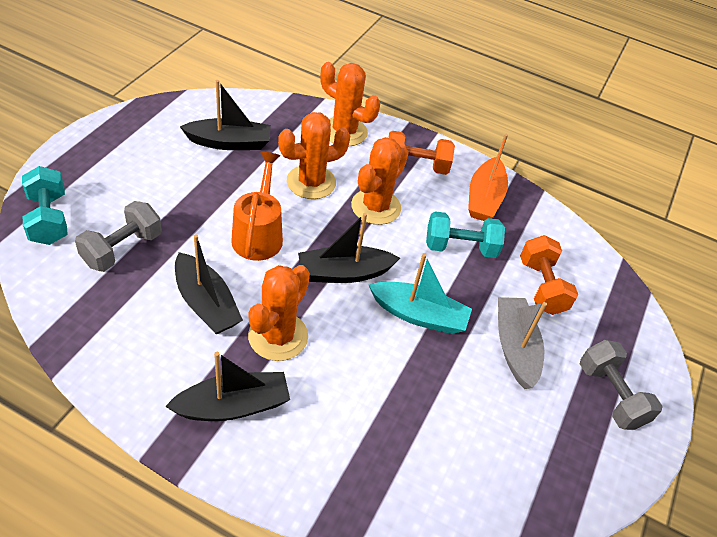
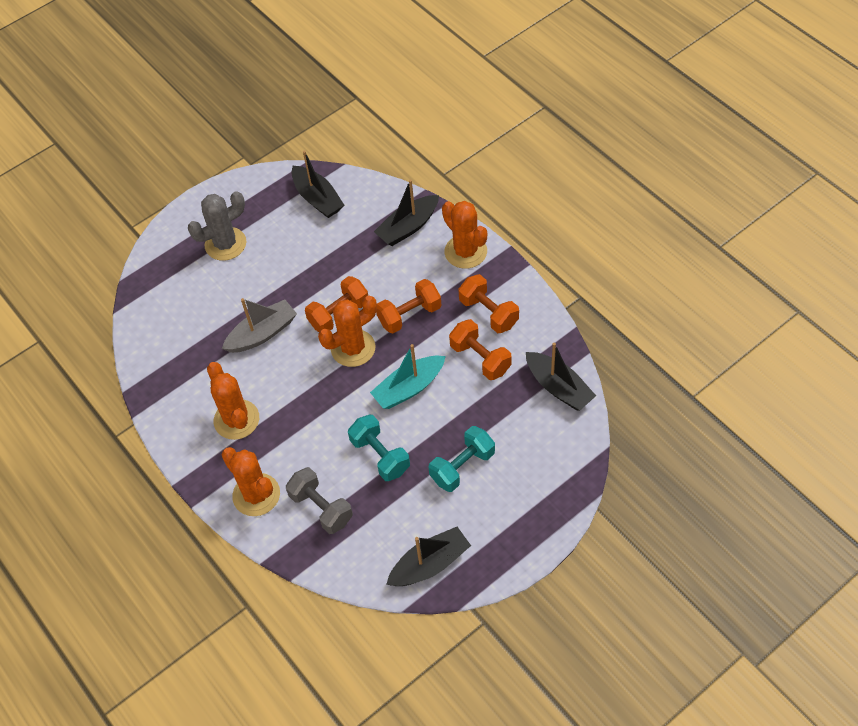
grey cactus: none = 0 -> [188,191,246,261] = 1
grey dumbbell: [75,201,162,272] [580,340,663,430] = 2 -> [286,467,353,534] = 1
orange boat: [468,134,508,221] = 1 -> none = 0
orange dumbbell: [388,131,455,175] [520,235,578,315] = 2 -> [305,276,368,332] [376,279,441,333] [449,319,512,380] [458,274,519,333] = 4
orange watering can: [231,152,283,261] = 1 -> none = 0

